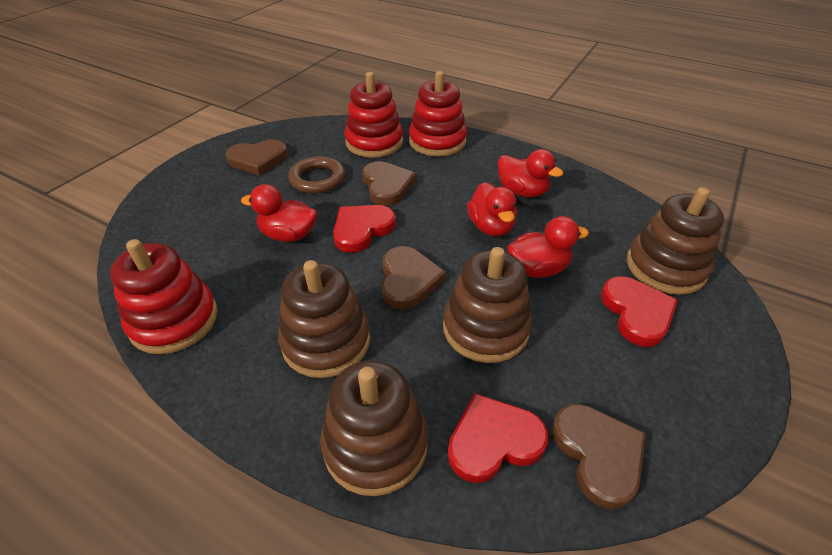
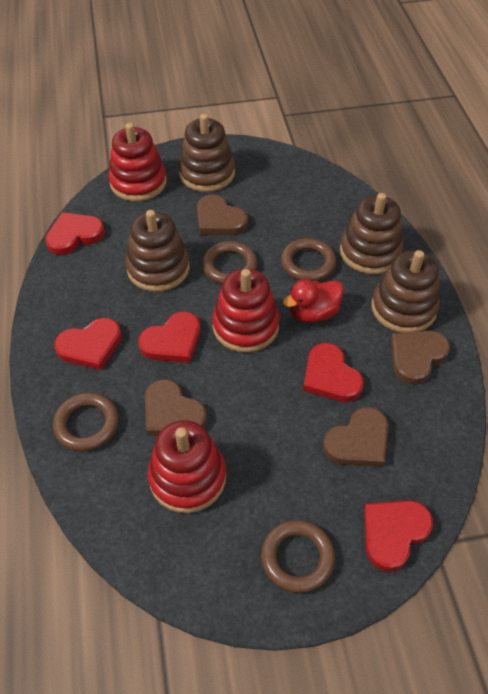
brown ring: [288,156,345,194] = 1 -> [53,393,119,452] [202,241,258,284] [261,520,335,593] [281,238,336,281] = 4
red duck: [241,184,317,242] [467,182,517,236] [498,149,563,197] [507,216,589,278] = 4 -> [282,280,344,323] = 1
red heart: [333,205,396,253] [448,393,548,483] [601,276,678,347] = 3 -> [45,212,105,255] [54,318,122,370] [138,312,200,363] [303,343,364,402] [364,500,433,572] = 5

